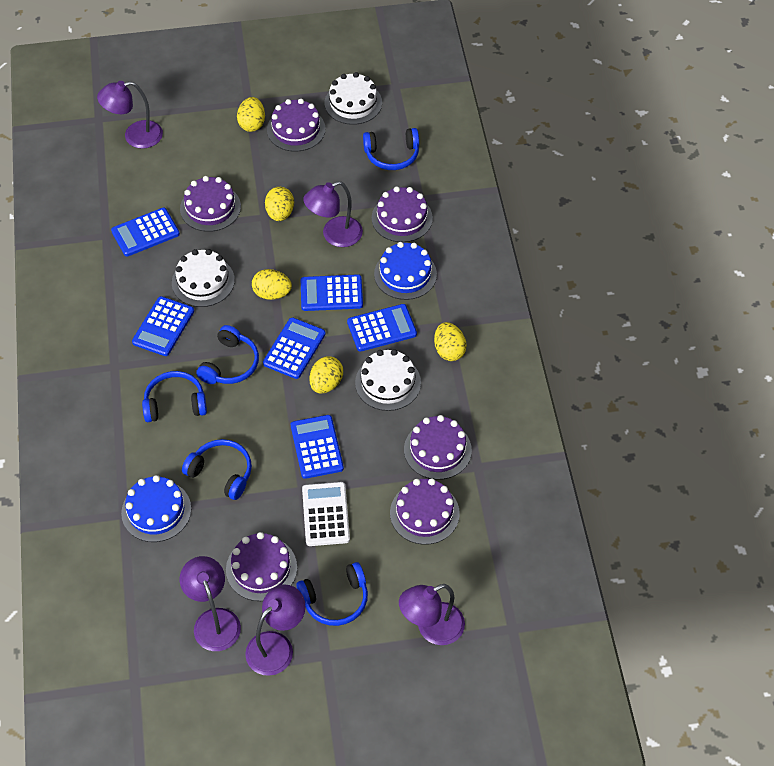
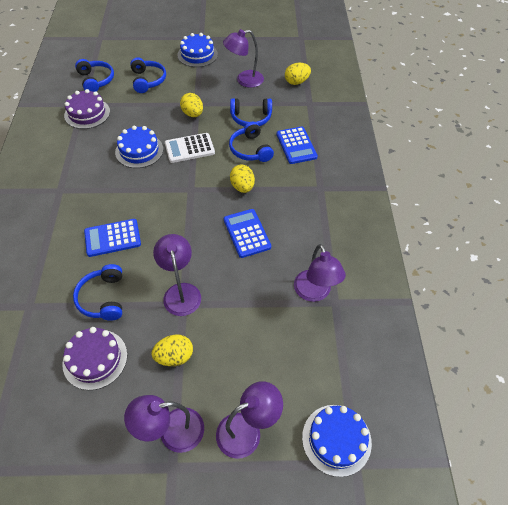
blue cake: [121,475,191,542] [374,242,437,300] = 2 -> [115,126,163,168] [177,33,218,67] [302,405,372,477] = 3
blue calculator: [111,208,180,257] [132,296,194,356] [263,317,326,379] [291,415,344,479] [301,274,363,311] [347,304,417,352] = 6 -> [84,219,141,257] [224,209,271,258] [277,126,318,164] = 3
purple cake: [180,176,241,232] [226,532,297,601] [267,99,326,152] [372,186,433,242] [390,478,460,545] [404,415,472,480] = 6 -> [62,327,127,390] [64,89,110,129] = 2
white cake: [172,249,235,307] [325,72,382,125] [355,349,421,411] = 3 -> none = 0
yellow egg: [237,97,265,132] [252,269,292,300] [265,187,294,221] [309,356,343,393] [434,322,467,361] = 5 -> [152,335,193,366] [180,93,203,117] [230,164,255,193] [285,63,311,85] = 4

